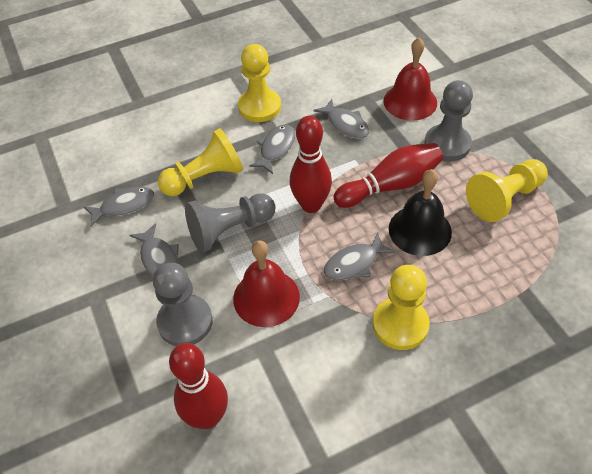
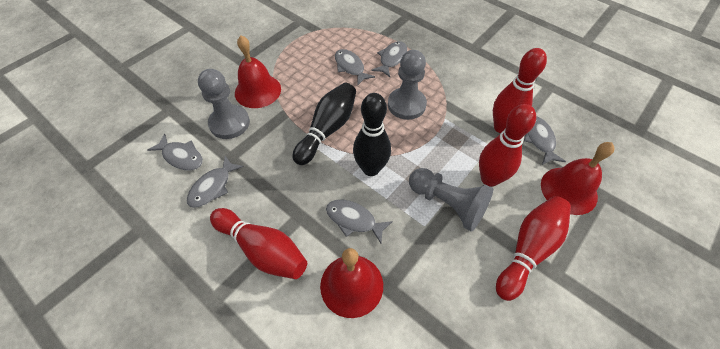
black bell: [389,169,452,256] = 1 -> none = 0
black bowling pin: none = 0 -> [292,83,356,165] [353,93,391,176] = 2
grey fish: [84,187,154,227] [130,223,179,277] [249,124,296,174] [313,99,369,139] [324,232,396,281] = 5 -> [147,134,203,170] [187,156,244,208] [326,200,393,243] [335,49,375,86] [371,41,407,77] [524,116,566,165] = 6
red bell: [233,240,300,327] [383,37,437,121] = 2 -> [235,35,281,108] [320,248,383,318] [541,142,615,215] = 3
red bowling pin: [169,343,228,429] [290,116,332,213] [334,143,443,208] = 3 -> [210,208,307,279] [479,104,536,187] [493,48,547,134] [496,196,571,301] = 4
yellow pawn: [158,128,243,196] [238,44,281,122] [373,265,430,350] [466,159,547,222] = 4 -> none = 0

